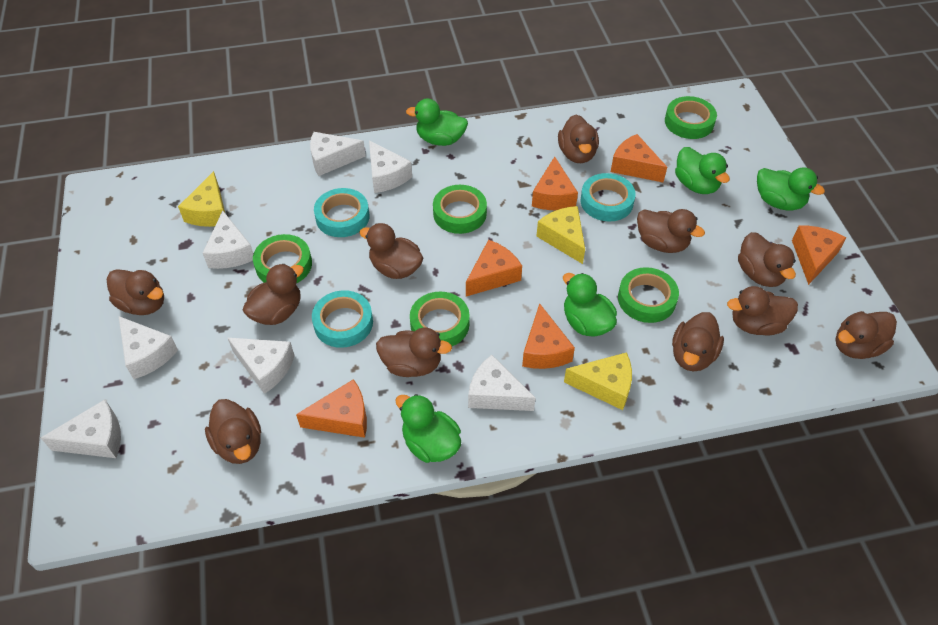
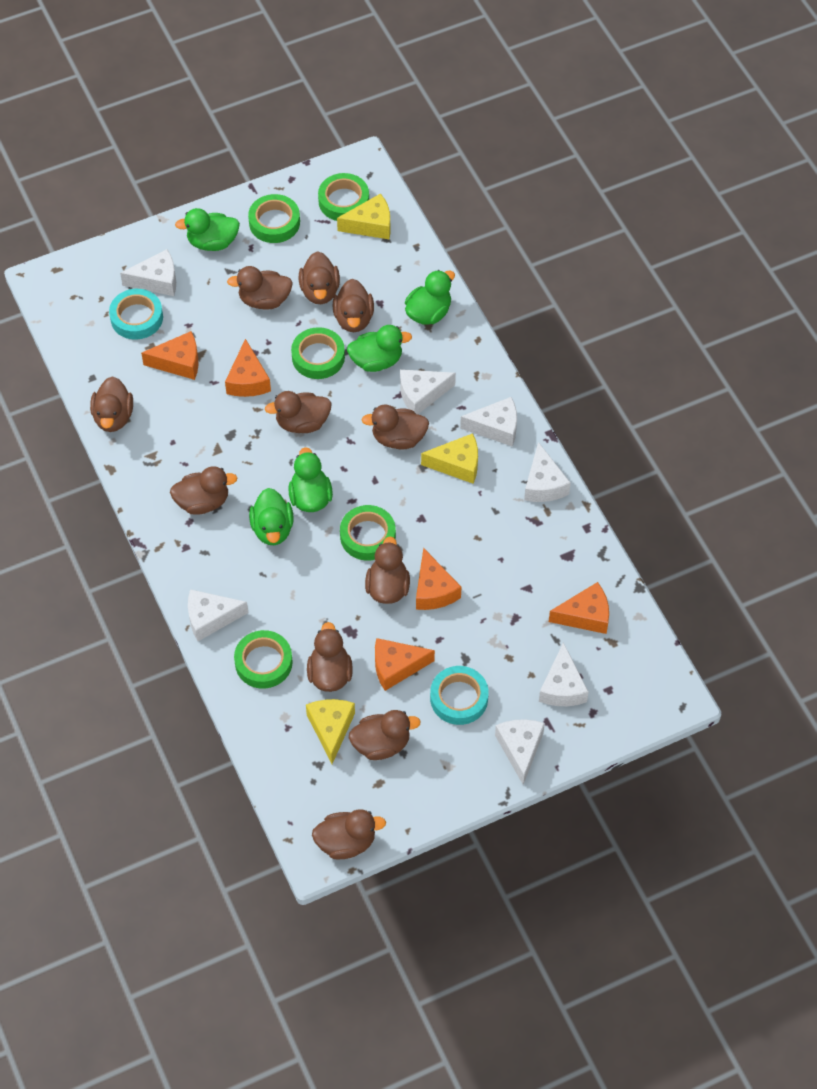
orange cheese: [296,379,367,438] [466,240,522,297] [522,303,575,369] [532,157,578,210] [611,134,667,182] [792,225,847,285] = 6 -> [141,331,198,380] [225,339,271,397] [375,638,435,691] [416,548,461,610] [549,582,609,634] = 5
turquoise tape: [312,290,373,348] [314,188,369,237] [580,173,636,221] = 3 -> [109,289,163,340] [430,666,489,725] = 2

